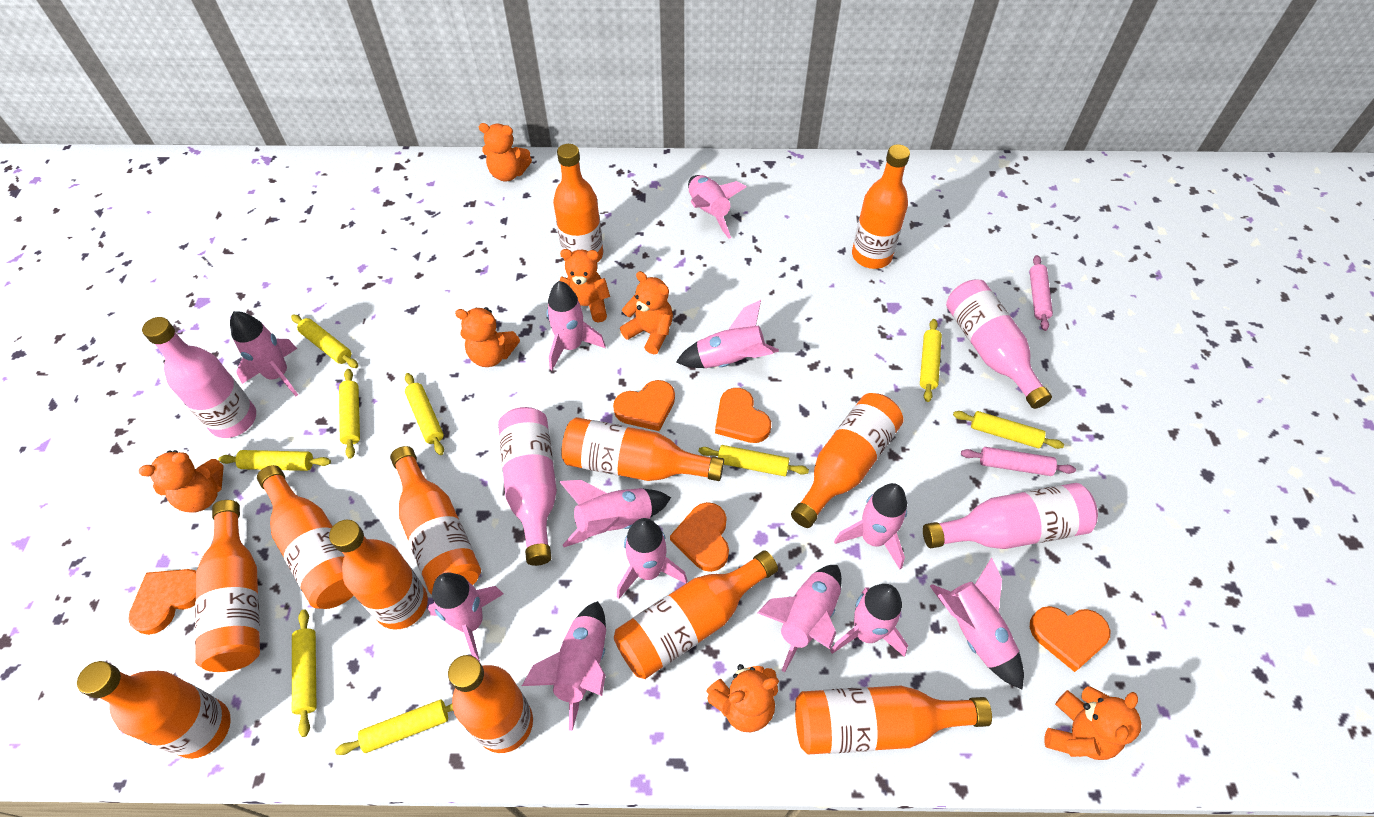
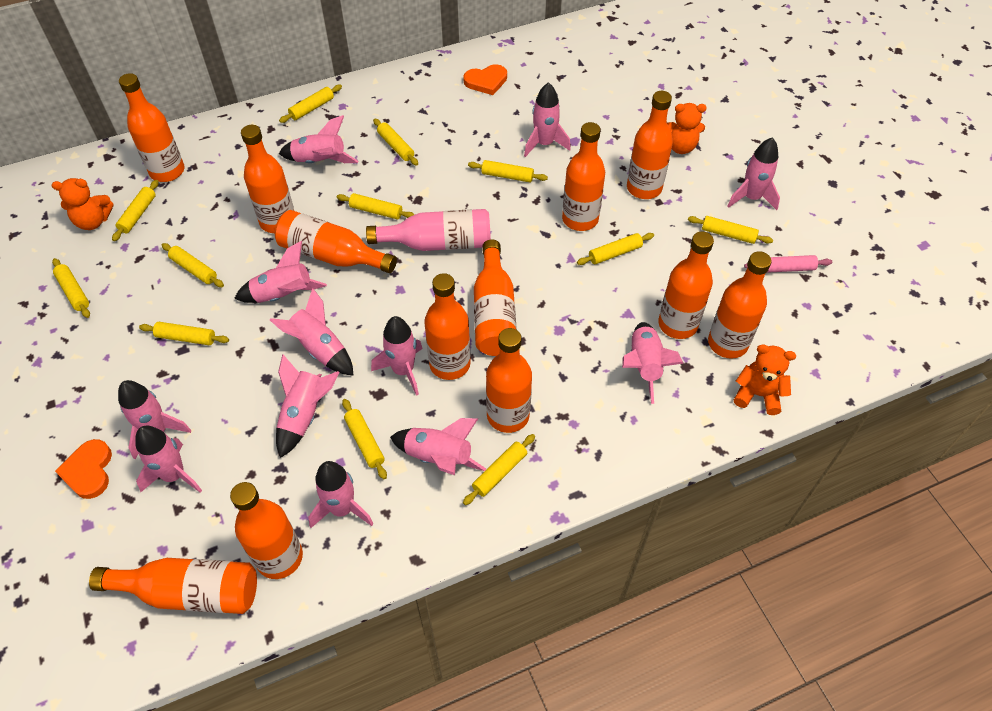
orange heart: [128,569,196,635] [613,380,675,431] [670,502,729,572] [715,388,771,443] [1030,606,1110,672] = 5 -> [55,439,112,499] [463,64,507,95] = 2
orange teddy bear: [139,450,224,513] [455,307,520,367] [479,123,532,181] [560,249,610,322] [620,271,673,354] [707,664,779,732] [1044,686,1141,760] = 7 -> [52,178,114,230] [667,103,707,154] [734,344,796,415] = 3
pink bottle: [142,317,256,438] [498,407,557,566] [923,483,1098,549] [946,280,1052,409] = 4 -> [366,209,491,251] = 1
pink rolling pin: [961,447,1076,476] [1029,255,1053,331] = 2 -> [744,255,832,273] = 1
yellow rolling pin: [218,450,331,471] [291,315,358,368] [292,609,316,737] [335,700,453,755] [339,369,360,459] [405,373,444,455] [699,445,809,476] [920,319,942,402] [953,411,1064,449] = 9 -> [52,258,90,318] [112,180,159,241] [139,322,229,345] [162,243,224,287] [279,85,342,123] [337,193,414,220] [342,399,387,479] [373,119,418,166] [463,434,535,505] [468,160,548,182] [577,233,654,265] [688,216,773,244] = 12

